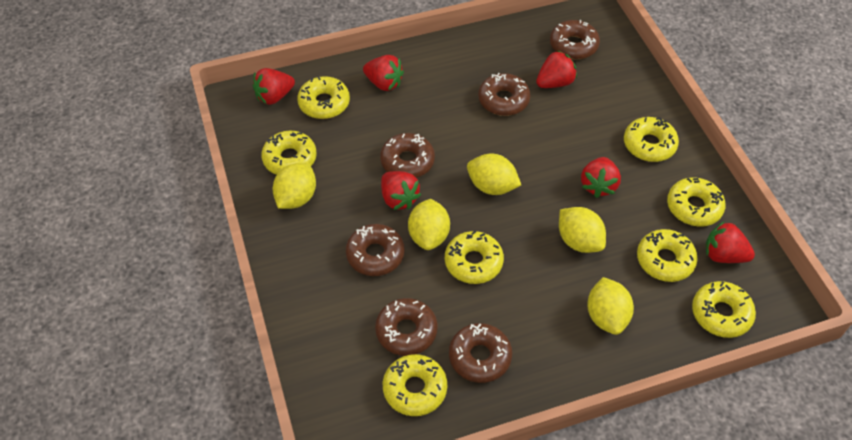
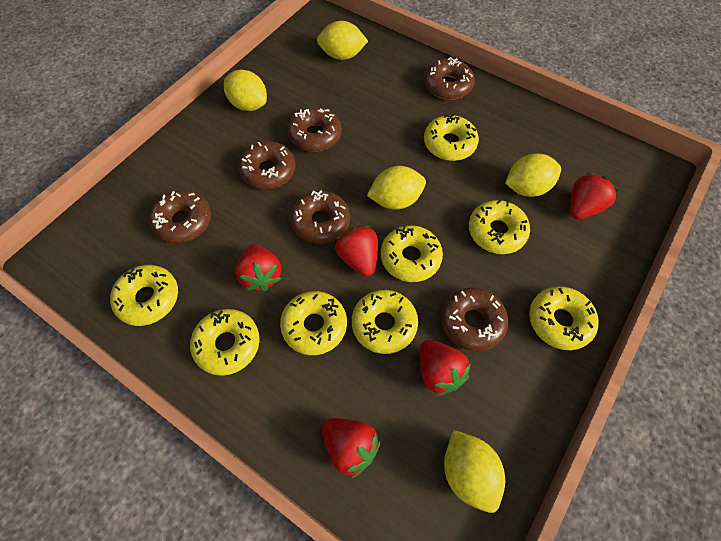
red strawberry: [253,68,295,105] [363,55,404,91] [381,171,421,210] [536,50,577,88] [581,157,621,198] [705,221,755,263] = 6 -> [235,244,281,291] [322,418,380,478] [335,225,378,277] [420,340,471,396] [570,172,618,220] = 5

